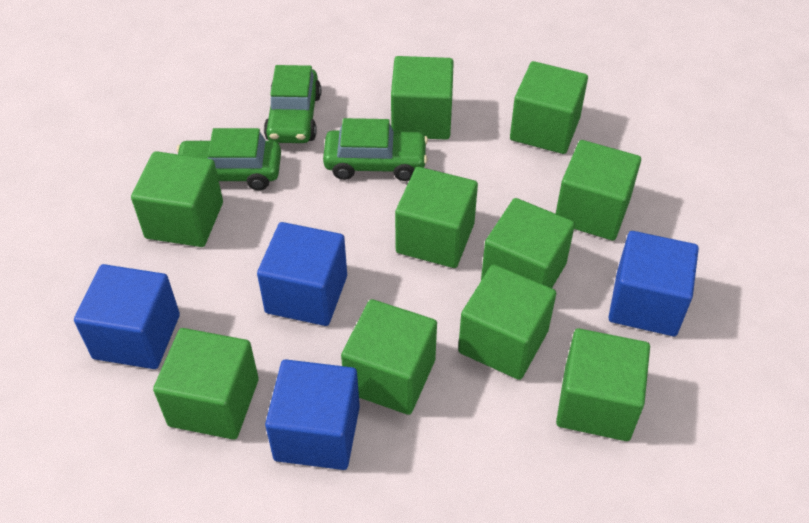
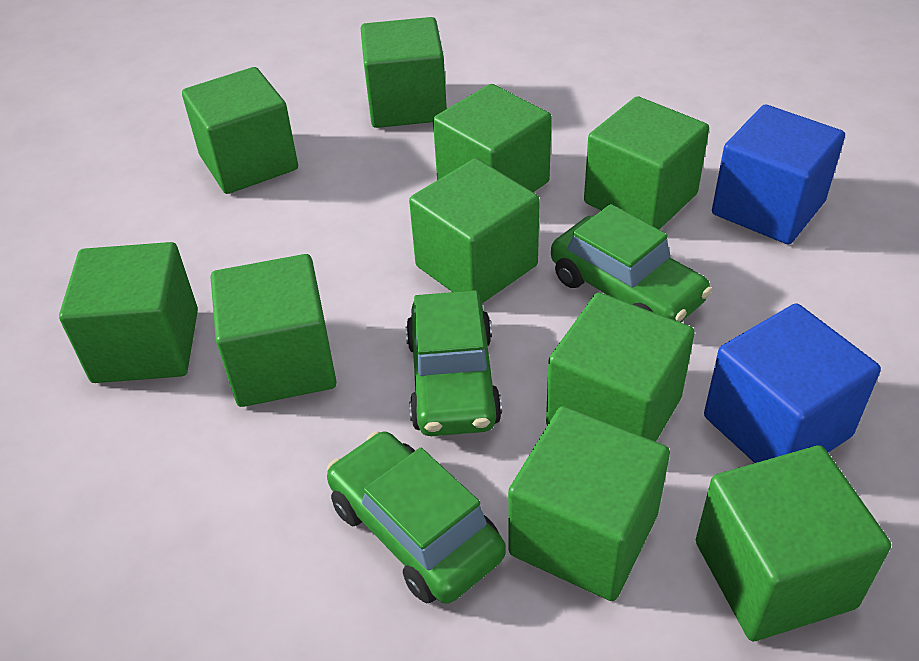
blue cube: [74,264,180,369] [257,222,347,326] [265,360,360,470] [608,231,699,336] = 4 -> [704,303,881,463] [712,105,845,244] = 2

